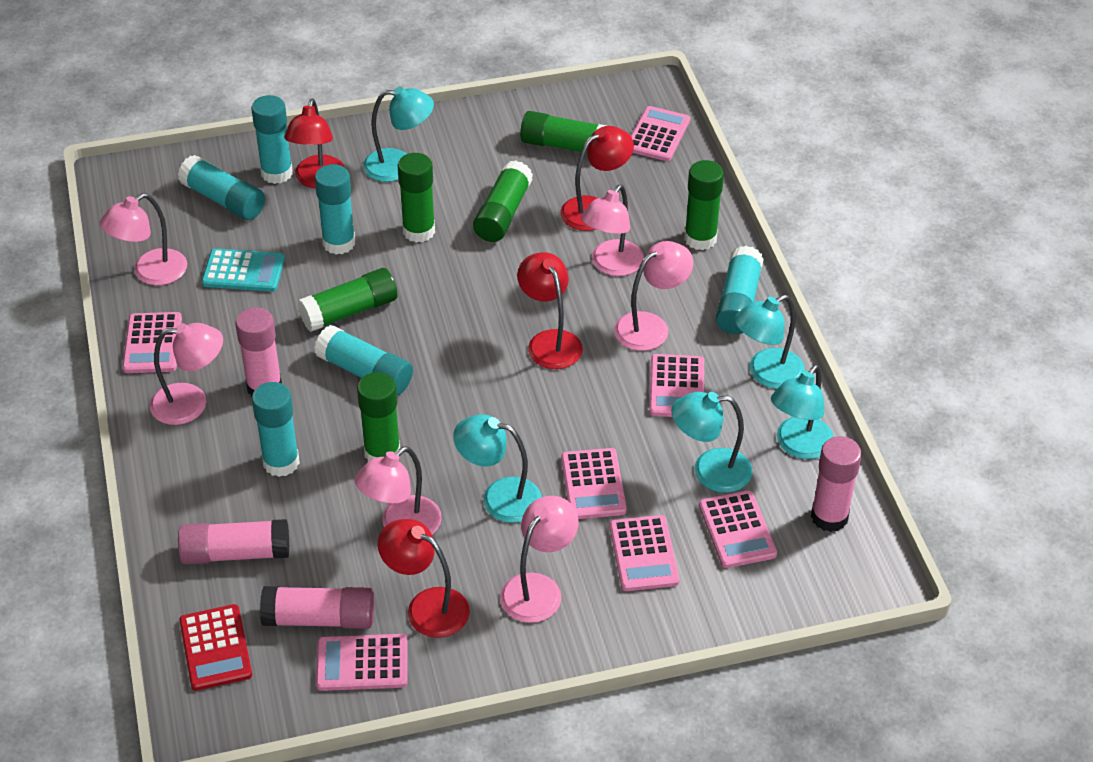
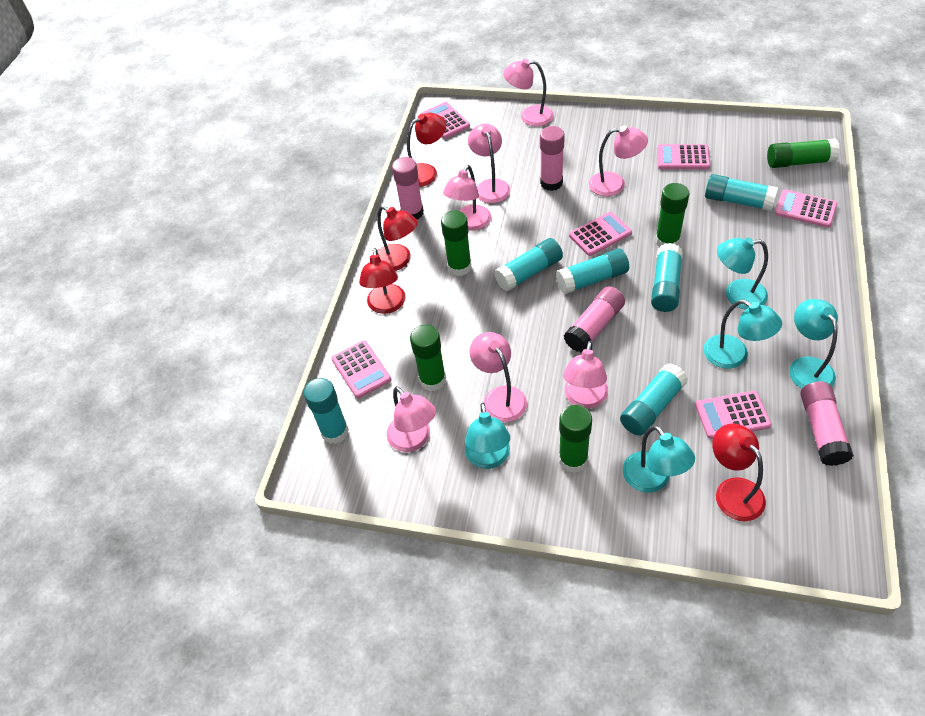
green glue stick: [298,268,397,332] [357,372,400,462] [397,153,435,243] [473,160,533,242] [520,111,607,153] [684,160,724,250] = 6 -> [410,325,446,391] [441,210,472,276] [559,405,592,473] [655,183,690,248] [767,138,840,168] = 5
pink calculator: [122,312,182,373] [316,634,407,691] [561,448,627,519] [609,515,679,591] [631,106,690,161] [649,354,704,417] [699,490,777,568] = 7 -> [331,340,391,398] [421,102,470,139] [569,212,632,256] [657,144,711,169] [695,391,771,439] [775,190,837,228] = 6
pink lamp: [100,193,187,285] [150,323,223,425] [355,446,442,535] [500,496,579,623] [581,185,644,276] [614,241,693,351] = 6 -> [387,386,436,452] [443,165,491,231] [468,123,511,203] [469,332,527,422] [503,59,554,126] [563,341,608,409] [589,126,648,196] = 7
red calculator: [179,604,252,691] = 1 -> none = 0
turquoise calculator: [202,248,285,292] = 1 -> none = 0

